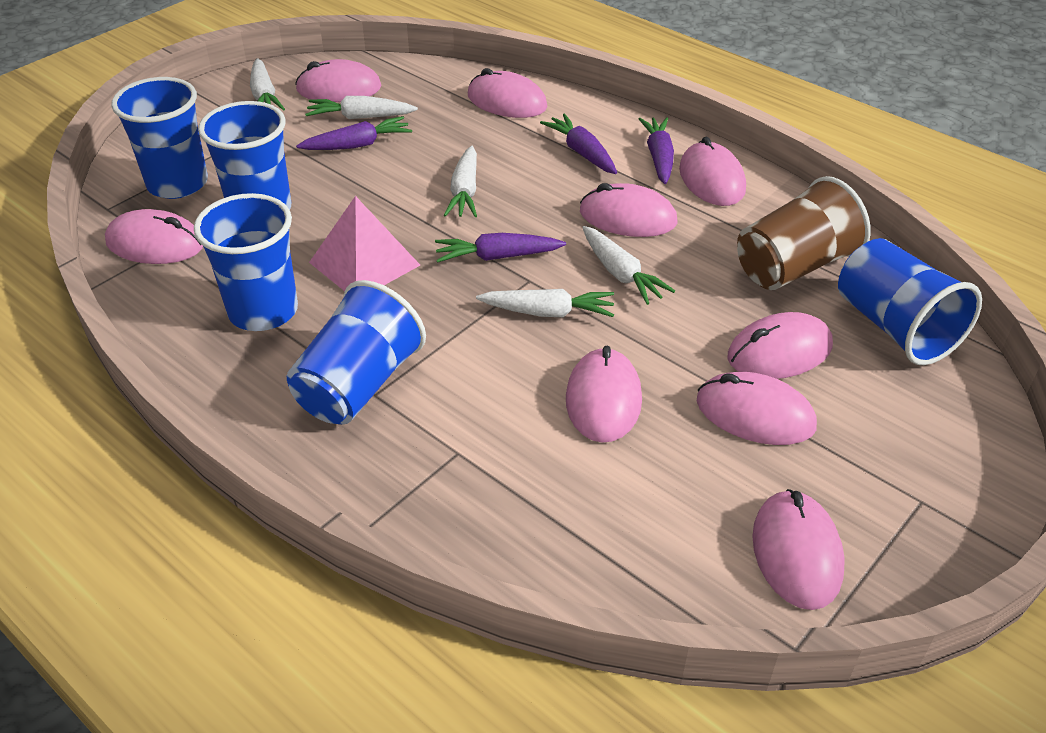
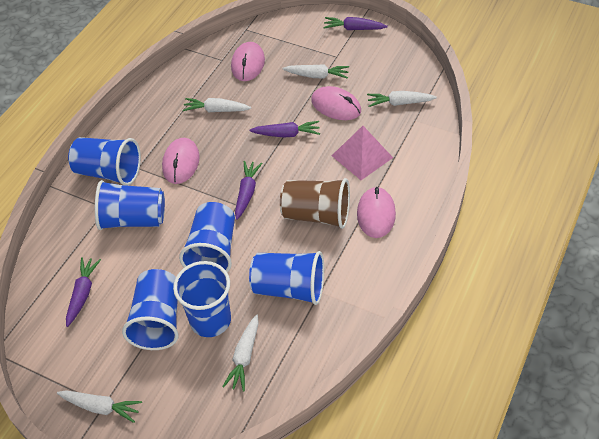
blue cup: [111,77,208,199] [194,193,298,331] [198,101,291,210] [287,280,426,424] [838,238,982,365] = 5 -> [68,137,141,186] [95,180,165,230] [122,269,179,350] [173,261,231,337] [179,202,235,272] [249,251,324,305] = 6
pink mouse: [105,209,203,264] [295,59,382,102] [468,68,548,118] [566,346,642,443] [580,183,677,237] [679,137,746,206] [697,372,817,445] [727,312,833,379] [752,489,845,610] = 9 -> [162,138,200,184] [231,42,265,81] [311,86,361,120] [357,187,396,238] = 4

